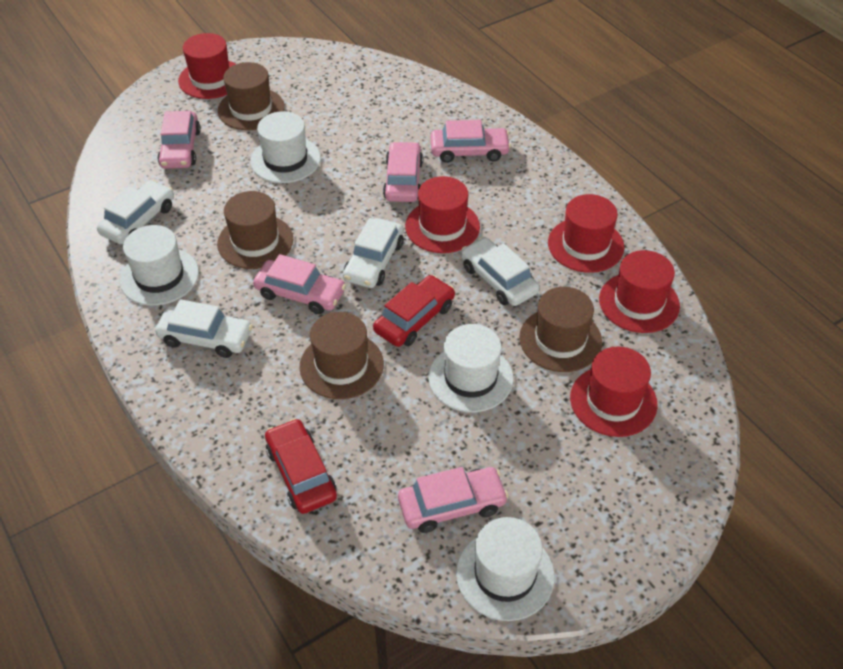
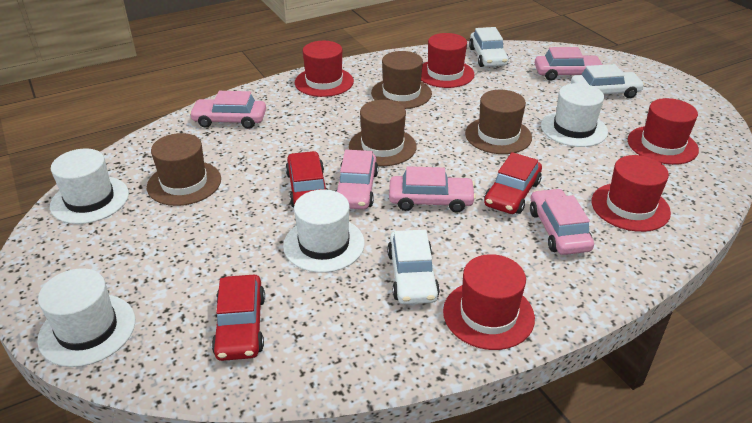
red car: [265,418,337,514] [373,275,455,347] = 2 -> [212,275,265,361] [285,151,328,207] [484,152,542,214] = 3
white car: [97,180,174,244] [155,299,253,358] [343,218,404,288] [461,237,539,306] = 4 -> [387,230,440,304] [469,27,509,67] [571,64,645,98] = 3

